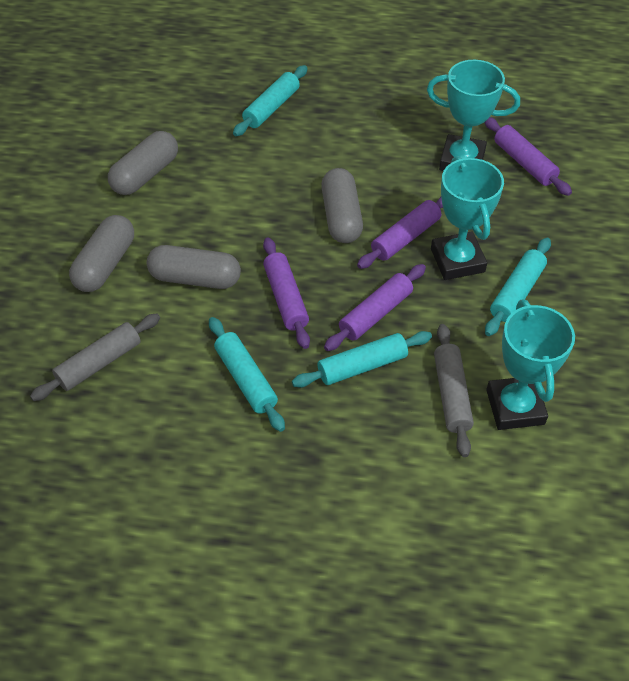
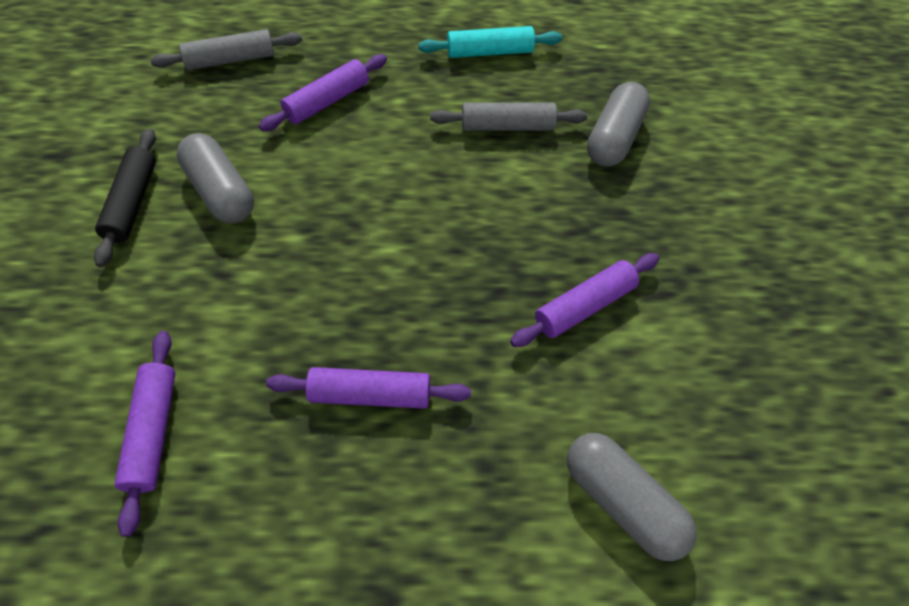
black rolling pin: none = 0 -> [94,128,156,267] = 1
grey capsule: [69,215,134,292] [108,131,178,195] [147,245,241,289] [321,168,363,243] = 4 -> [177,133,254,223] [567,433,697,561] [587,82,650,167] = 3
turquoise rolling pin: [209,317,285,432] [233,65,308,136] [292,331,432,388] [485,237,551,336] = 4 -> [418,26,562,58] = 1
turquoise trophy: [427,60,520,171] [431,156,504,280] [486,300,575,430] = 3 -> none = 0

